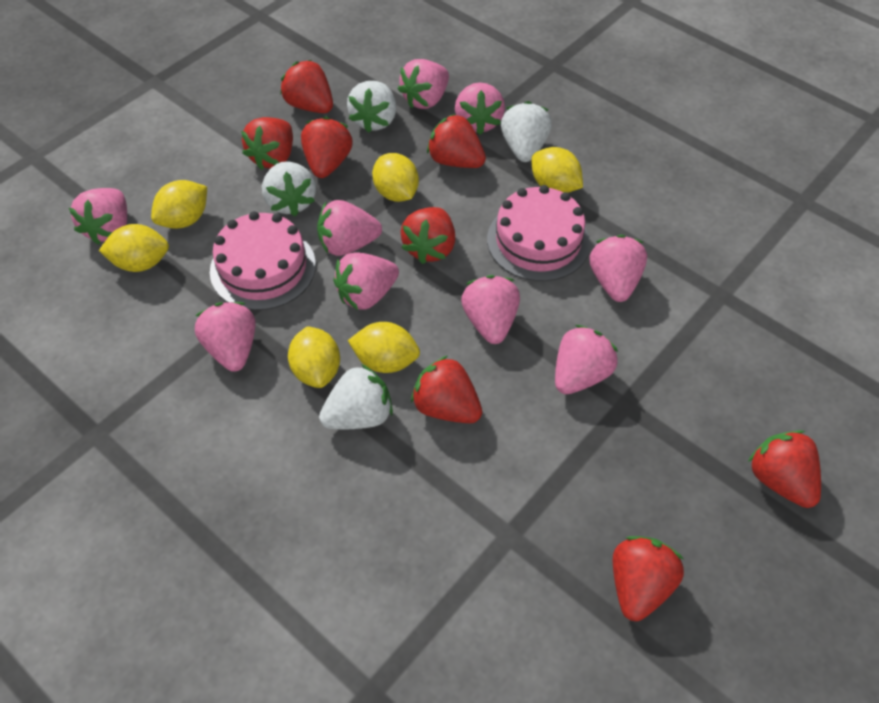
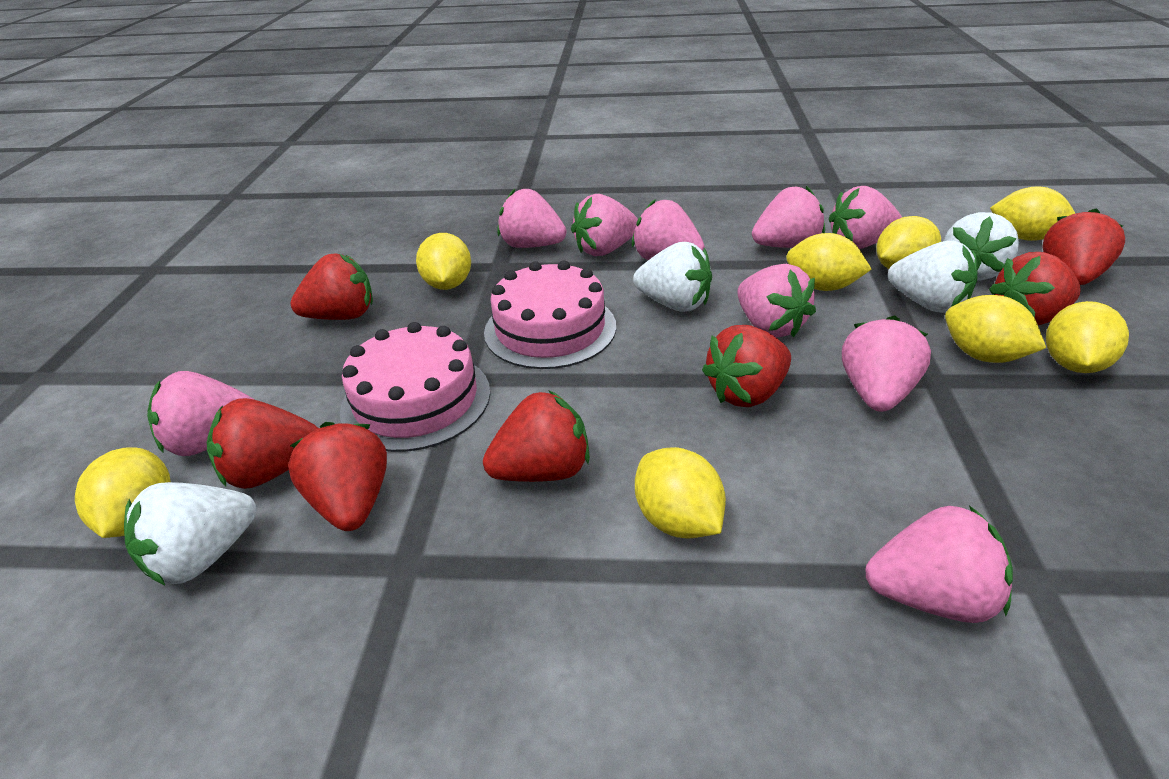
red strawberry: [241,117,293,170] [280,60,333,113] [301,117,353,178] [401,207,455,264] [411,356,482,423] [427,114,486,168] [613,536,684,621] [748,430,821,508] = 8 -> [207,398,318,489] [288,422,387,531] [291,253,373,320] [483,390,590,482] [702,325,791,407] [989,252,1081,325] [1042,208,1125,285] = 7
yellow lemon: [99,224,169,272] [151,180,207,229] [288,326,340,388] [348,322,420,373] [372,153,419,202] [532,147,583,193] = 6 -> [75,447,171,538] [416,233,471,290] [635,447,726,539] [786,233,872,291] [876,216,941,269] [945,295,1046,363] [990,186,1075,241] [1046,301,1129,373] = 8

